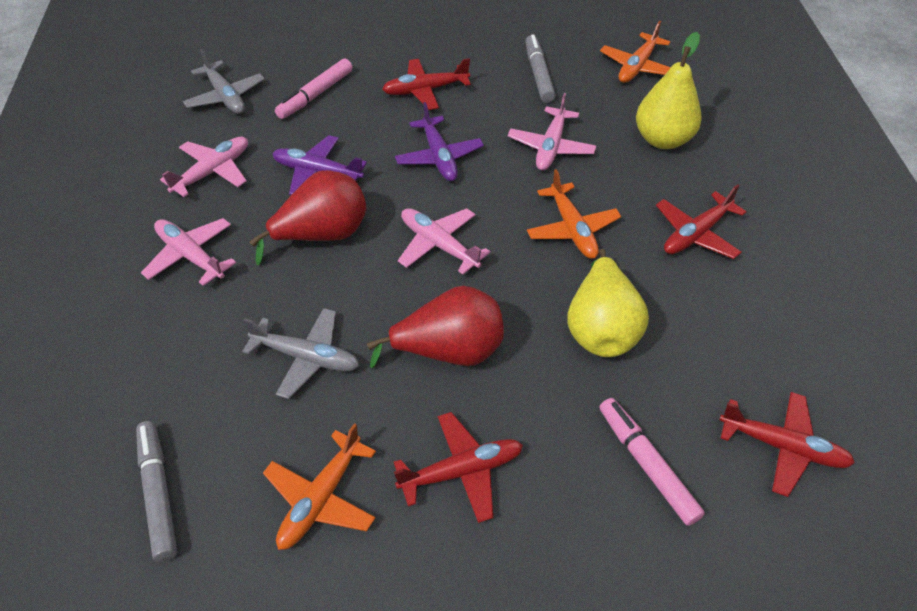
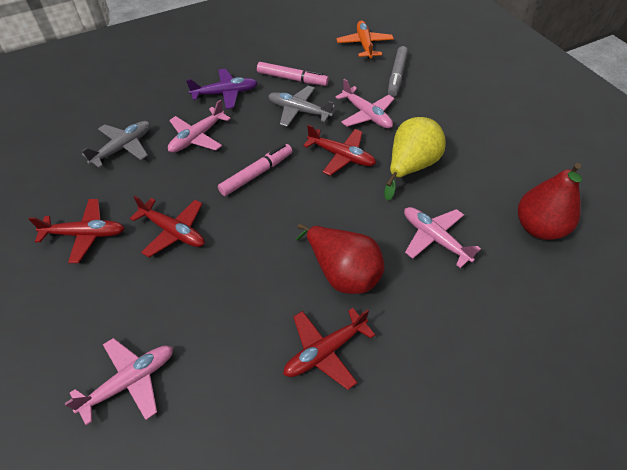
grey marker: [136,421,178,562] [525,34,556,103] = 2 -> [388,46,408,97] = 1
orange plane: [263,423,376,550] [527,169,621,259] [600,21,671,83] = 3 -> [336,21,394,59] = 1
purple plane: [272,135,367,195] [395,102,484,181] = 2 -> [186,69,258,109] = 1
yellow pear: [567,249,649,357] [636,32,702,149] = 2 -> [384,117,446,201] = 1

